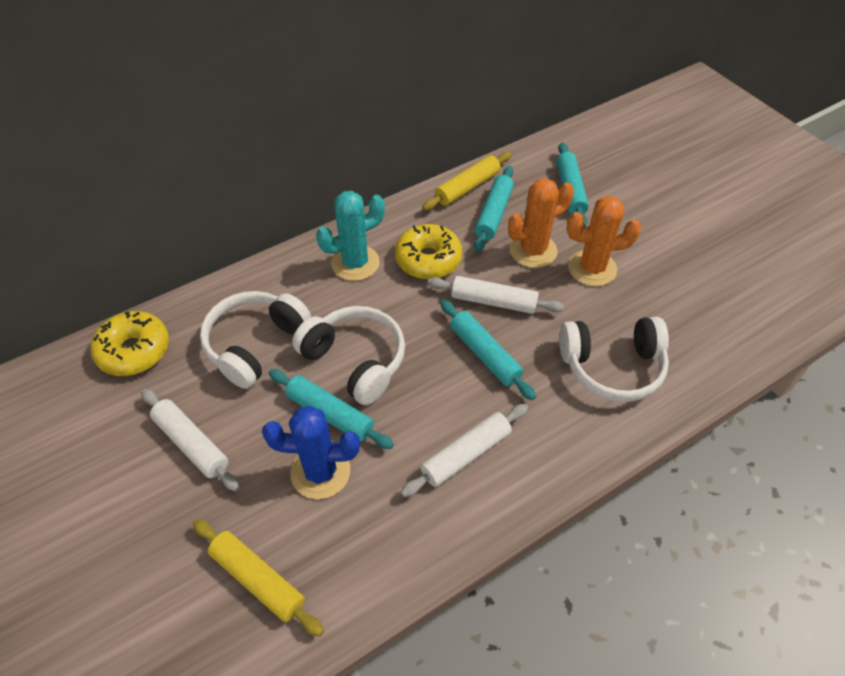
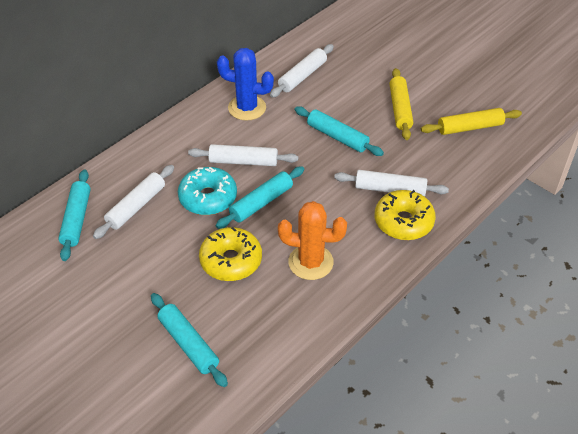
orange cactus: [508,178,574,268] [567,196,641,286] = 2 -> [278,201,347,280] = 1
turquoise cactus: [316,191,385,281] = 1 -> none = 0
turquoise donut: none = 0 -> [178,167,237,215] = 1
white headphones: [200,291,311,389] [292,306,405,405] [559,317,669,402] = 3 -> none = 0
white rolling pin: [141,389,240,491] [401,404,528,497] [427,276,564,314] = 3 -> [93,165,174,239] [188,144,298,166] [270,44,334,98] [334,170,449,197] = 4

